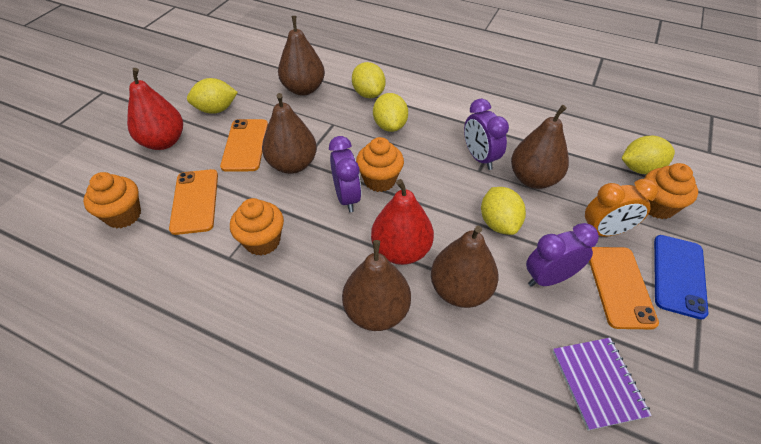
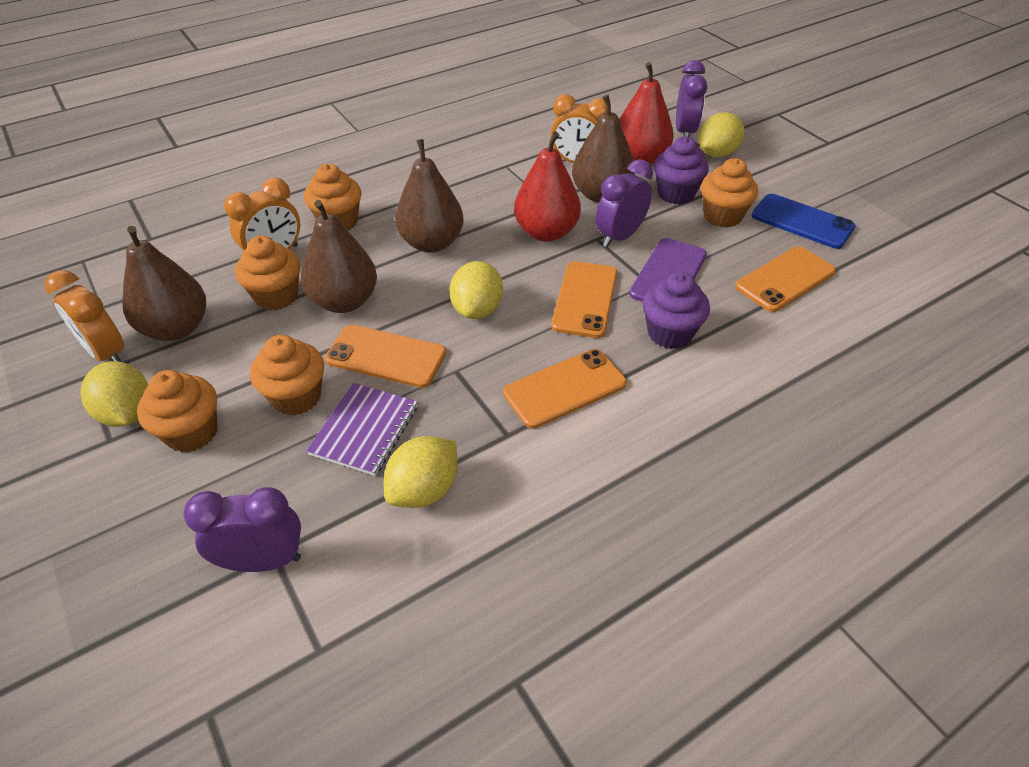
brown pear: [262,93,317,174] [278,16,325,96] [342,240,411,331] [431,226,499,308] [511,105,569,189] = 5 -> [123,226,206,341] [301,200,377,313] [395,139,464,253] [572,94,635,203] = 4
orange clock: [585,178,658,237] = 1 -> [45,270,124,362] [224,177,300,251] [551,94,607,163] = 3
orange cupcake: [83,172,141,229] [230,198,284,256] [356,137,404,192] [644,163,698,219] = 4 -> [137,370,217,453] [235,236,300,310] [250,335,324,416] [304,164,361,230] [701,158,758,228] = 5
orange phone: [169,169,218,235] [220,119,268,172] [589,247,659,329] = 3 -> [325,324,446,388] [503,349,627,429] [551,261,617,338] [735,246,836,312] = 4
purple cupcake: none = 0 -> [642,272,710,349] [654,137,709,205] = 2
purple phone: none = 0 -> [629,238,707,301] = 1
yellow lemon: [187,78,238,114] [352,62,385,98] [373,93,408,132] [481,187,526,235] [621,136,675,174] = 5 -> [80,361,148,427] [384,436,458,508] [450,261,503,319] [699,112,744,157] = 4

